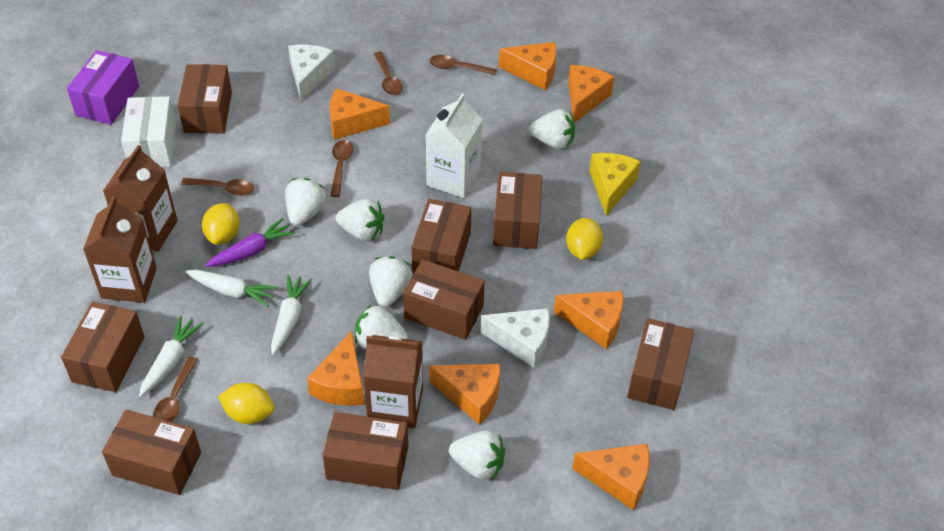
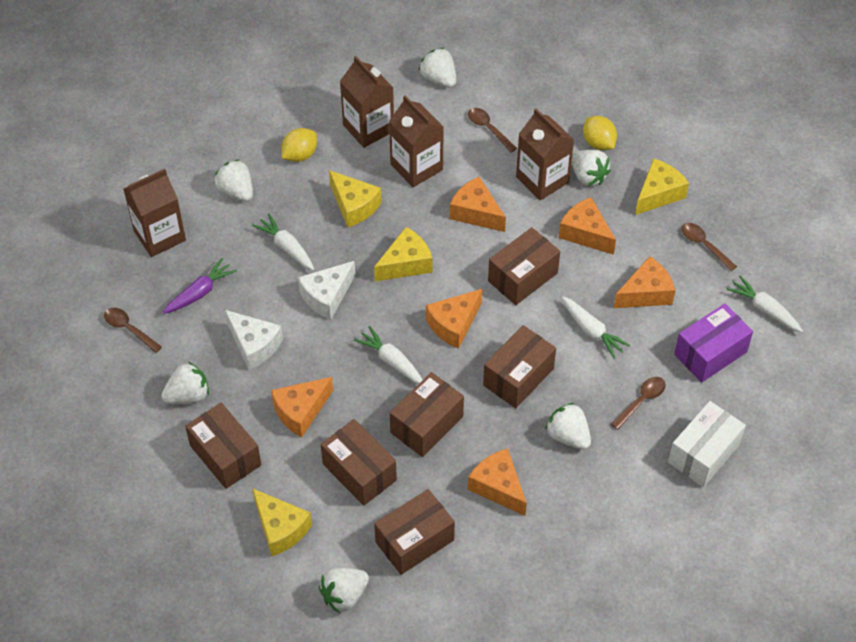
brown box: [61,302,145,392] [102,410,201,495] [178,64,232,133] [323,412,408,490] [403,259,485,340] [412,199,471,273] [493,172,542,249] [627,318,694,410] = 8 -> [185,403,261,489] [321,419,397,506] [374,489,455,575] [390,372,464,457] [483,325,556,408] [488,227,560,305] = 6
brown carton: [83,196,157,303] [103,145,178,252] [363,334,423,429] = 3 -> [123,169,186,257] [340,56,394,148] [389,95,444,187] [516,108,574,200] = 4
brown spoon: [153,357,198,422] [181,178,254,196] [330,140,353,197] [374,51,402,95] [429,55,497,75] = 5 -> [104,308,162,353] [468,108,517,152] [611,377,666,430] [682,223,737,271] = 4
orange cheese: [307,331,364,406] [330,88,390,139] [430,364,500,425] [499,42,556,90] [554,291,623,349] [568,65,614,123] [572,444,650,510] = 7 -> [271,377,333,437] [426,289,482,349] [450,177,506,232] [468,448,527,516] [559,197,616,255] [613,256,675,308] = 6
white carrot: [139,315,203,397] [186,270,278,307] [271,275,313,355] = 3 -> [252,213,315,271] [354,326,423,384] [562,297,631,359] [726,276,803,332] = 4
white carton: [426,93,483,198] = 1 -> none = 0
yellow cheese: [590,153,641,216] = 1 -> [252,488,312,557] [329,170,382,228] [374,227,433,281] [635,158,689,215] = 4
yellow lemon: [202,203,240,245] [218,383,275,424] [566,218,603,260] = 3 -> [281,128,317,162] [583,116,617,150] = 2

